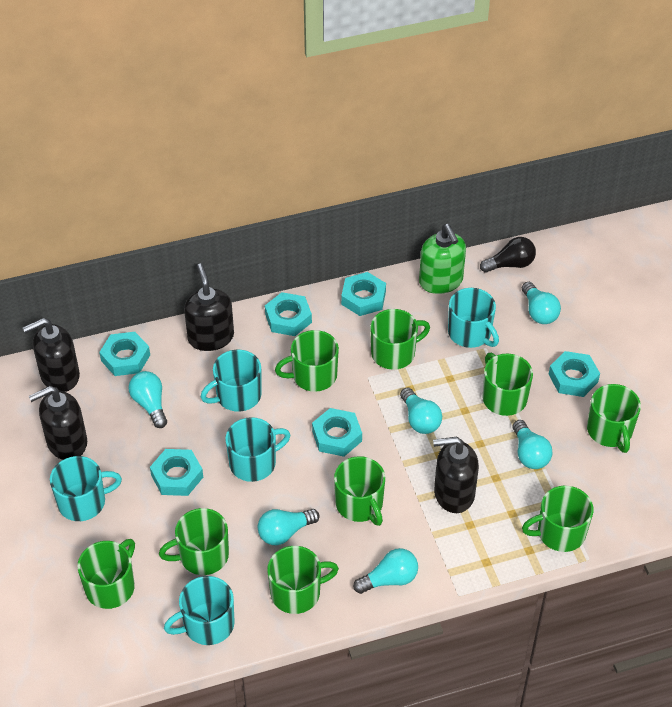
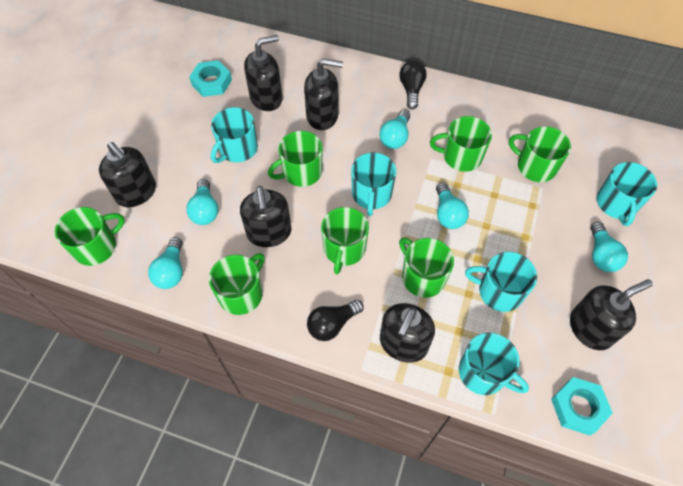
black light bulb: [480,237,536,273] = 1 -> [307,300,364,341] [399,61,427,109] = 2
black soap dispenser: [23,318,80,392] [29,386,87,460] [184,264,234,351] [433,437,479,513] = 4 -> [99,142,156,207] [240,186,291,247] [244,35,283,111] [304,58,343,130] [380,303,435,363] [570,279,653,350] = 6
green mug: [77,539,135,609] [159,508,229,575] [267,546,339,614] [275,330,339,392] [334,456,385,526] [371,309,430,370] [482,353,533,416] [522,485,594,552] [587,384,641,453] = 9 -> [55,207,125,266] [209,253,265,315] [268,131,323,187] [321,207,369,274] [399,237,454,298] [430,116,492,172] [509,126,571,182] = 7
green soap dispenser: [419,224,466,294] = 1 -> none = 0
turquoise light bulb: [129,371,167,428] [258,509,320,545] [353,548,418,594] [400,387,442,434] [512,420,553,469] [522,282,561,324] = 6 -> [148,237,183,289] [186,179,218,225] [380,110,410,149] [436,183,469,229] [591,222,628,272] = 5
turquoise nut: [99,332,150,376] [150,449,203,496] [265,292,312,336] [312,408,362,457] [341,272,386,316] [549,351,600,397] = 6 -> [189,60,232,97] [551,377,613,436] = 2

